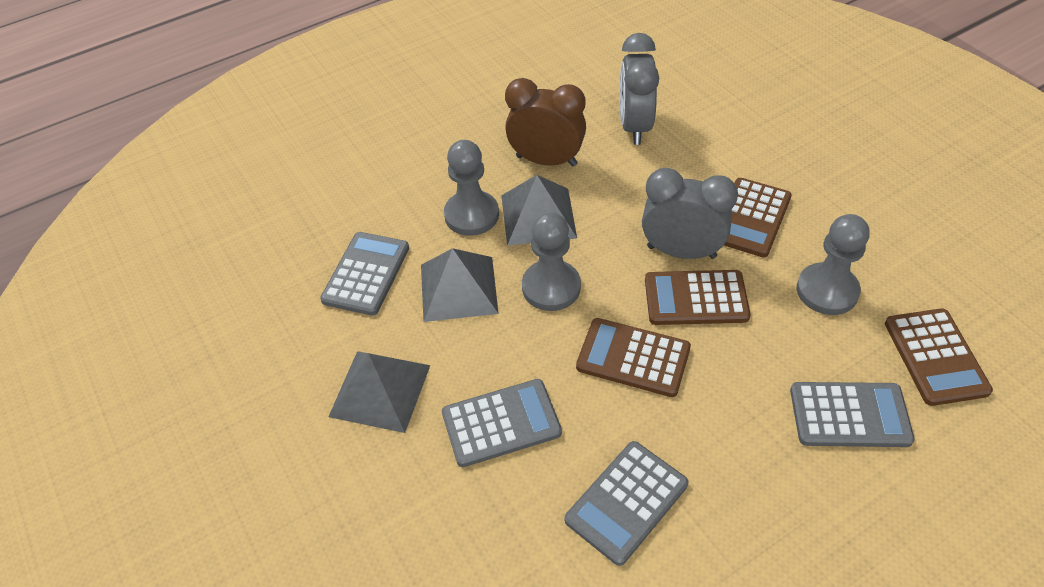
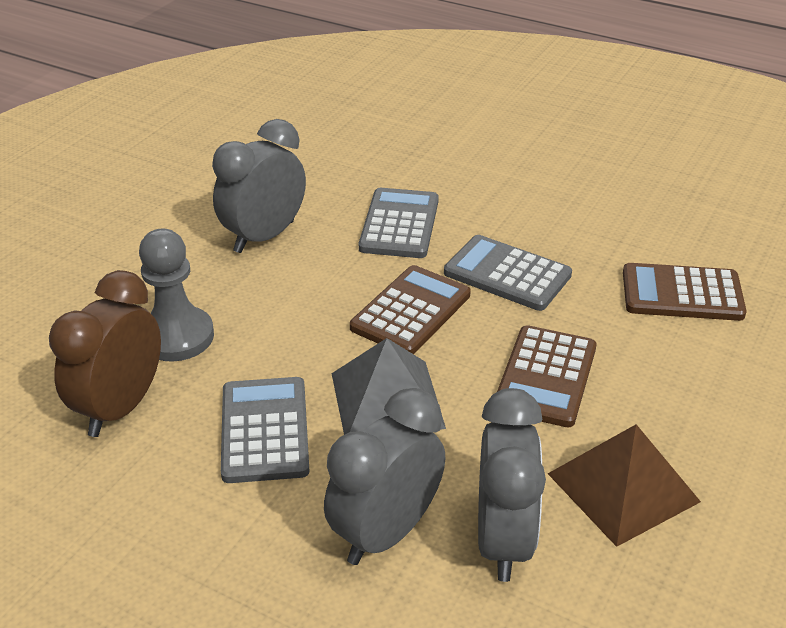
brown calculator: [576,318,691,397] [645,270,750,325] [724,178,792,257] [885,308,993,406] = 4 -> [350,265,471,354] [497,325,596,428] [623,263,746,321] = 3
brown pyramid: none = 0 -> [548,424,701,547] = 1
grey calculator: [320,232,409,316] [442,379,562,467] [565,441,688,566] [790,382,915,447] = 4 -> [221,377,310,483] [359,188,439,258] [444,235,572,311] = 3
grey clock: [620,33,659,145] [642,168,738,259] = 2 -> [212,119,306,253] [324,388,445,565] [478,388,546,582] = 3
grey pawn: [444,140,499,236] [522,212,581,311] [797,214,870,315] = 3 -> [139,229,214,362] = 1
grey pyramid: [328,351,430,433] [421,248,499,322] [501,175,577,246] = 3 -> [331,338,446,435] = 1

